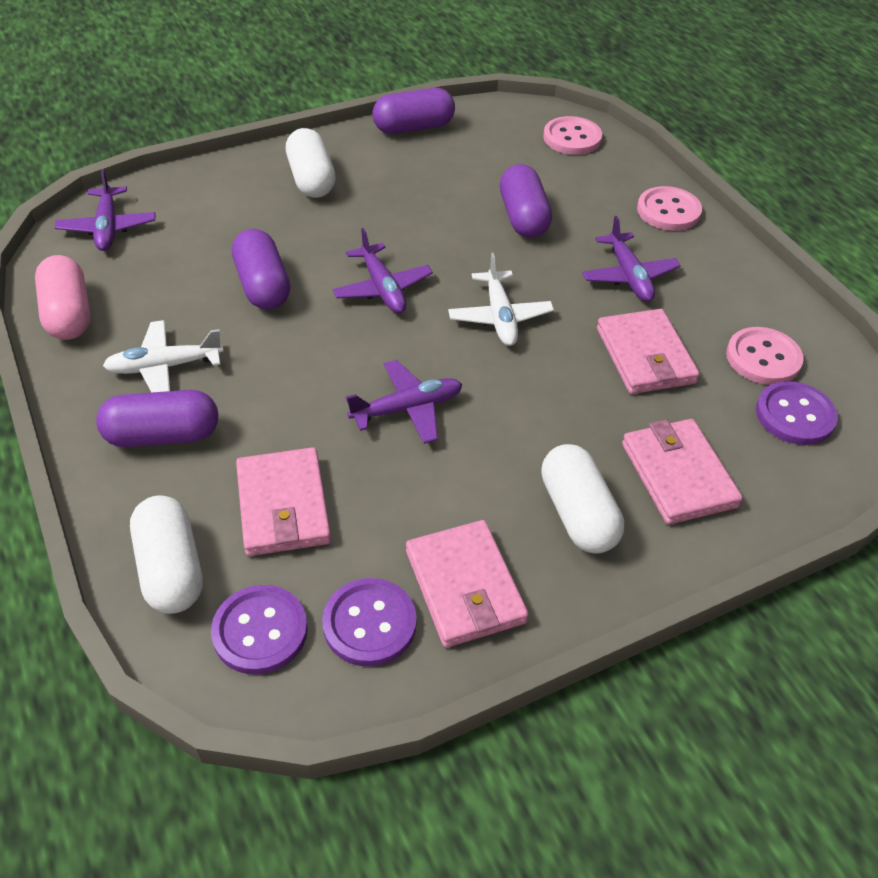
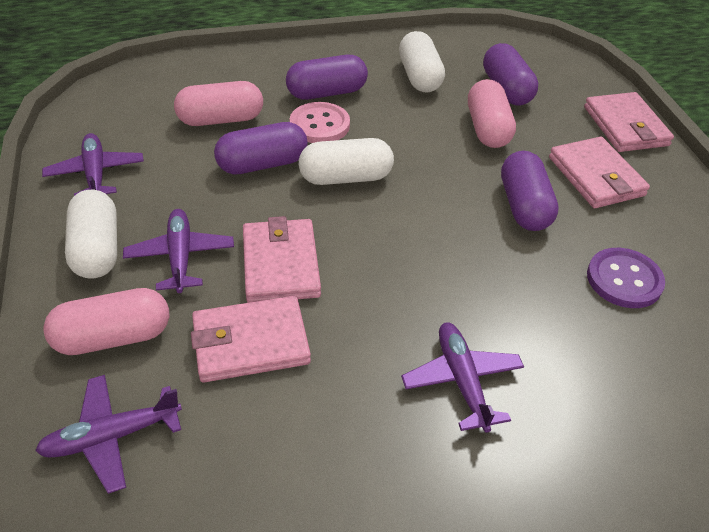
pink button: [543,116,602,155] [637,186,702,231] [726,327,804,385] = 3 -> [290,102,350,143] = 1
pink capsule: [35,255,90,340] = 1 -> [43,288,169,355] [174,81,263,126] [468,79,516,148] = 3
purple button: [211,585,308,675] [322,578,417,667] [756,381,838,445] = 3 -> [587,248,665,308] = 1
white plane: [103,320,224,393] [448,253,554,346] = 2 -> none = 0

